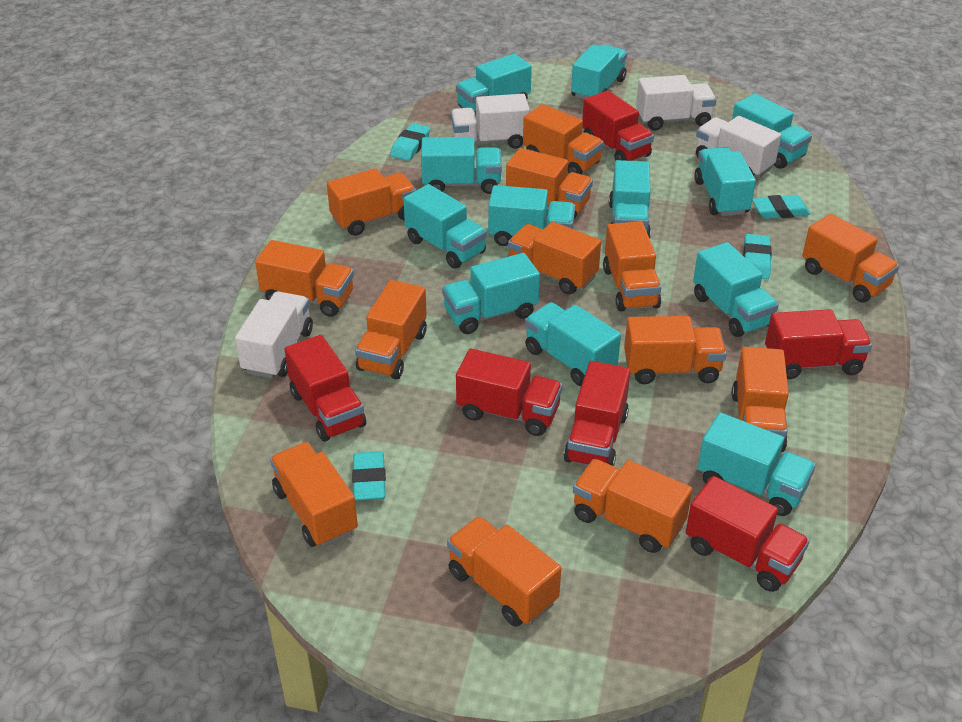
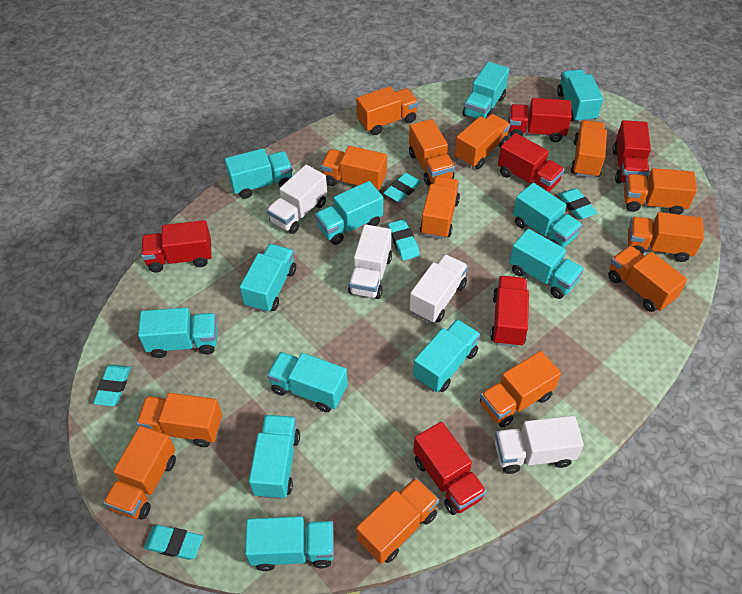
turquoise eraser: [352,451,386,501] [390,123,430,161] [743,234,772,279] [752,195,810,219] = 4 -> [93,364,131,406] [144,525,203,560] [384,173,422,202] [388,219,420,261] [558,188,597,219] = 5

